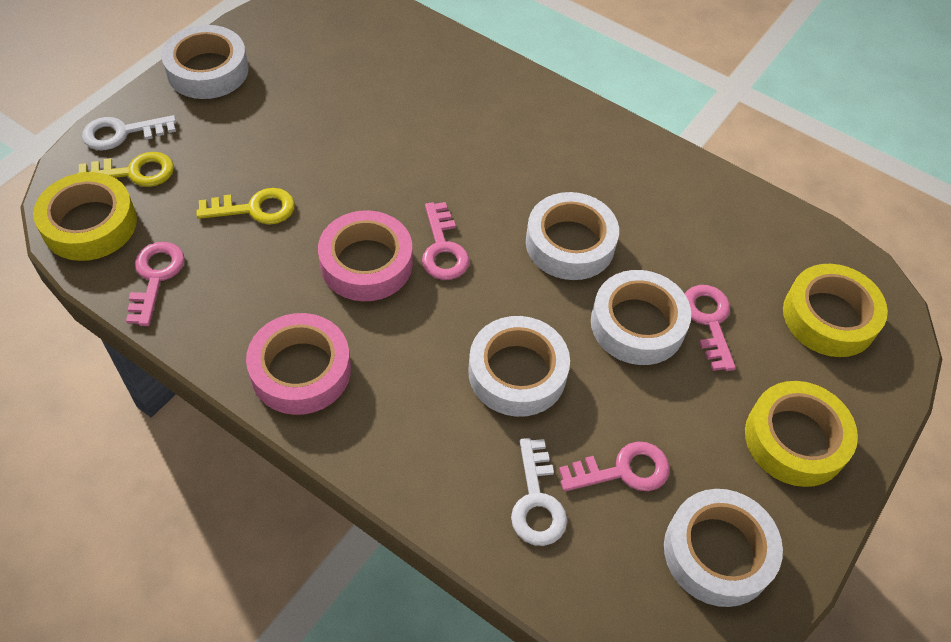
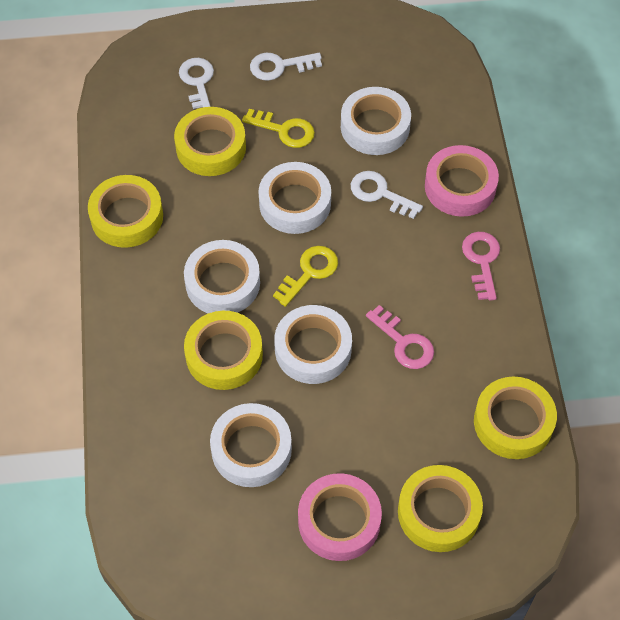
pink key: [126,242,185,326] [422,202,470,280] [559,441,670,492] [685,285,736,371] = 4 -> [366,305,434,369] [462,232,500,300] = 2
white key: [82,115,176,150] [511,438,567,546] = 2 -> [179,58,214,109] [250,53,322,81] [351,171,423,219] = 3
yellow tape: [33,172,137,261] [745,381,858,487] [783,264,888,357] = 3 -> [88,175,163,248] [174,107,246,176] [184,311,263,390] [398,465,483,552] [474,377,557,459] = 5

